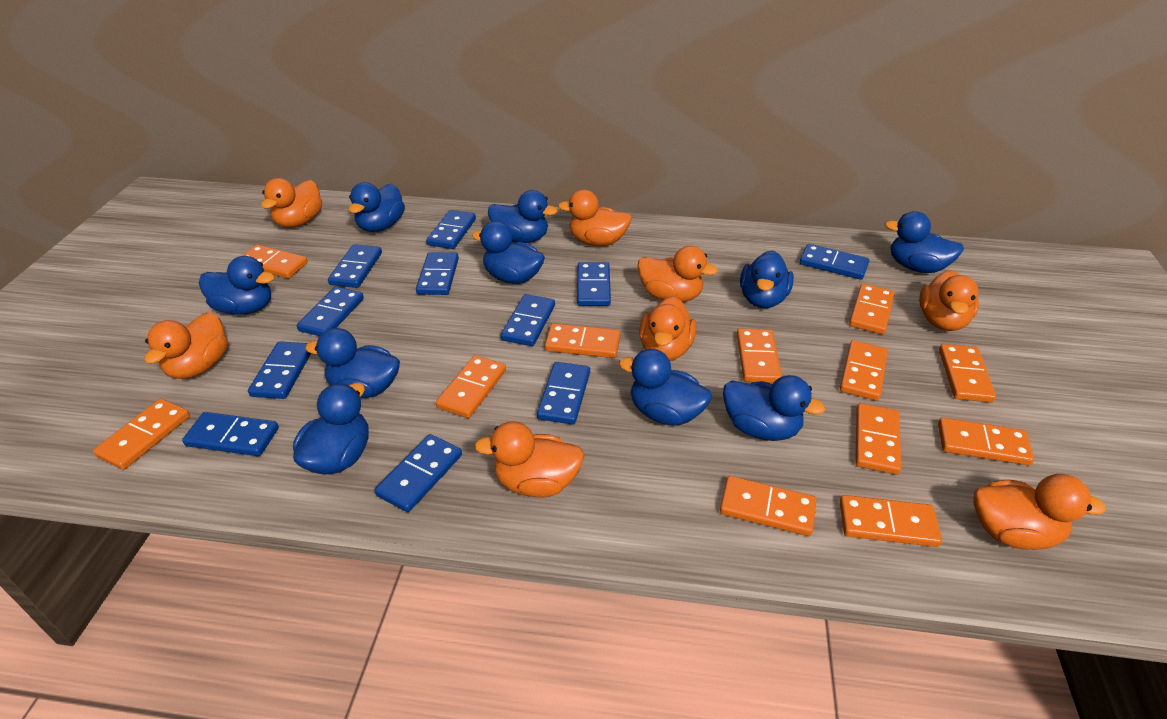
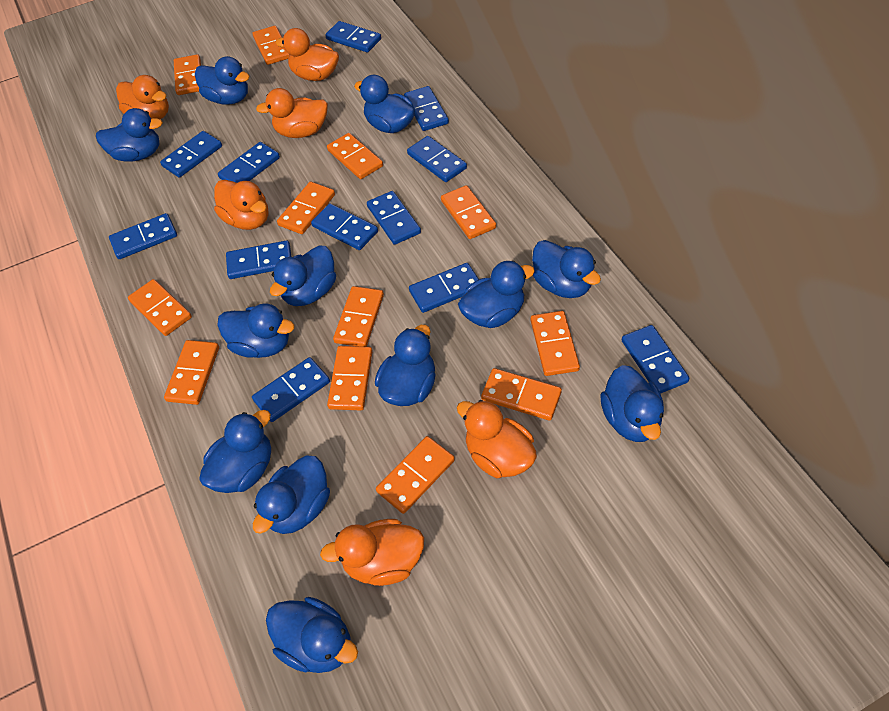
blue domino: [182,412,279,456] [248,341,311,399] [297,287,364,336] [328,244,382,288] [374,434,462,512] [416,252,459,295] [426,210,476,249] [501,294,555,346] [537,362,590,425] [577,262,611,306] [800,244,869,280] = 11 -> [109,213,177,259] [160,131,222,178] [218,142,280,183] [226,240,291,279] [252,357,330,422] [311,204,378,250] [325,21,381,52] [367,191,421,245] [404,86,449,131] [407,136,467,182] [409,263,479,313] [622,325,690,394] = 12
blue duck: [199,256,275,315] [293,383,369,474] [305,328,400,398] [348,182,405,232] [472,221,545,284] [488,190,558,243] [619,349,712,425] [723,375,825,441] [740,250,794,308] [885,211,964,273] = 10 -> [96,108,163,162] [195,56,250,105] [199,410,271,493] [217,303,294,358] [253,455,330,534] [266,597,358,673] [270,246,336,306] [354,75,415,133] [375,325,436,406] [458,261,535,328] [532,240,601,298] [600,365,664,442] = 12
orange duck: [144,312,228,379] [261,178,322,228] [474,421,584,498] [558,190,632,246] [638,246,718,302] [639,296,696,361] [919,270,979,331] [973,474,1106,550] = 8 -> [116,75,169,120] [214,180,269,230] [256,88,328,138] [275,28,339,81] [320,519,424,586] [457,400,537,478] = 6

